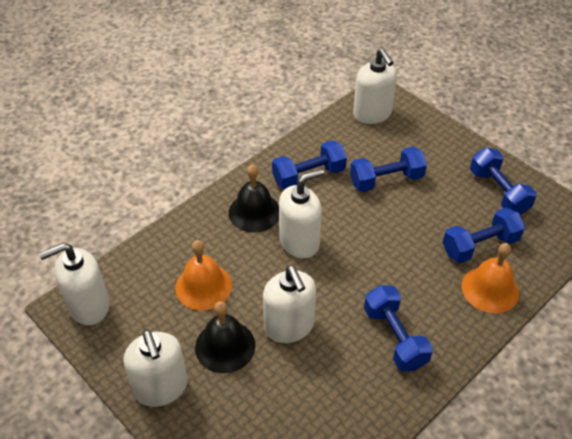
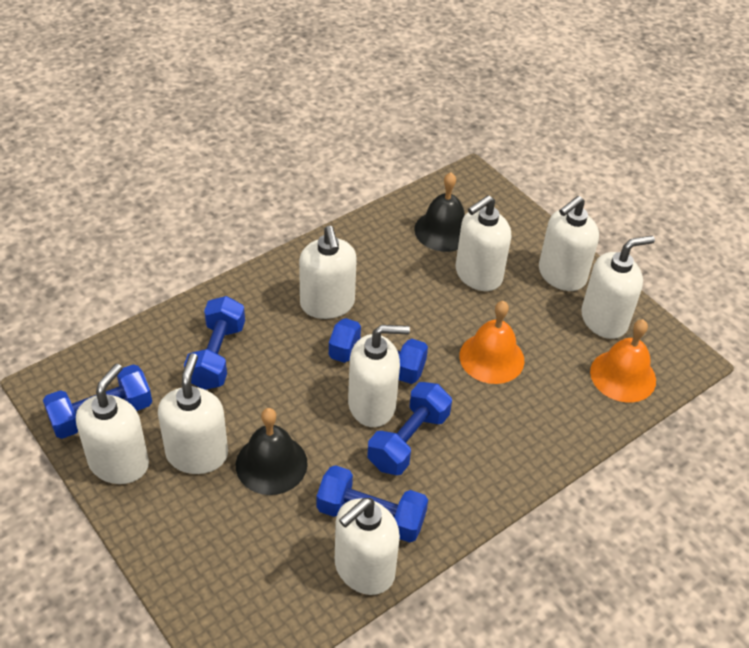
white soap dispenser: [39,243,110,325] [123,330,188,407] [263,265,316,343] [279,169,325,258] [353,48,397,124] = 5 -> [76,363,149,484] [158,353,228,474] [299,226,357,319] [335,498,400,595] [348,325,410,427] [455,195,511,291] [539,196,599,291] [581,236,655,339] = 8

